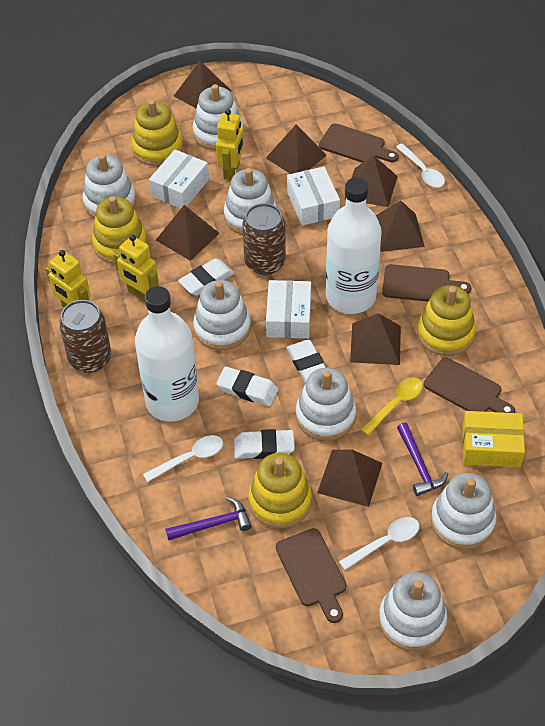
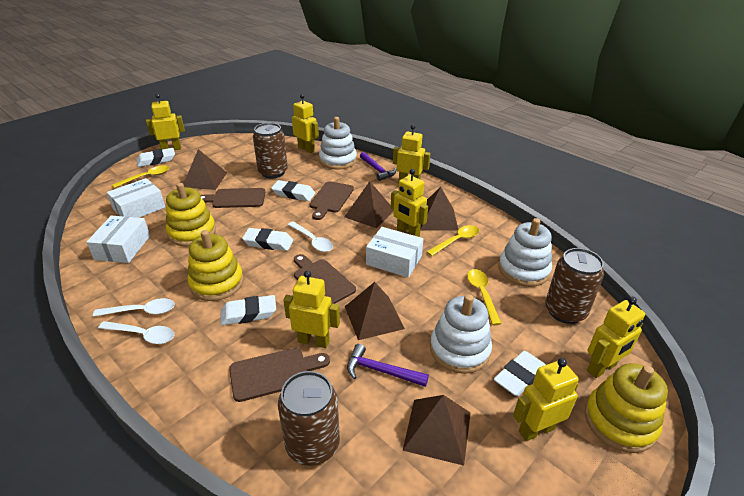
brown can: [59,300,111,373] [242,203,286,275] = 2 -> [253,123,288,179] [278,371,340,466] [545,248,604,324] = 3
brown pyramid: [156,205,220,261] [174,61,231,109] [266,124,327,174] [317,449,382,507] [345,155,398,207] [350,313,401,365] [376,200,425,252] = 7 -> [184,149,227,190] [344,182,394,228] [345,282,405,340] [403,395,471,466] [420,187,459,231] = 5
white bottle: [135,286,199,422] [326,178,382,314] = 2 -> none = 0
white eraser: [178,259,234,296] [217,367,278,406] [234,429,295,459] [287,340,326,383] = 4 -> [136,148,175,167] [220,295,276,325] [242,228,293,251] [271,180,315,201] [494,351,546,396] = 5
white stacking toy: [82,154,136,218] [193,84,243,150] [193,280,251,350] [224,168,277,235] [296,368,356,441] [379,572,447,651] [431,473,496,549] = 7 -> [319,117,357,170] [430,294,492,374] [499,218,552,287] = 3
yellow box: [462,411,525,468] = 1 -> none = 0
yellow robot: [46,250,91,307] [113,234,159,301] [216,109,244,180] = 3 -> [146,94,185,150] [283,270,340,348] [292,94,319,153] [391,169,428,237] [393,125,431,181] [513,358,579,441] [587,297,645,378] = 7
yellow spoon: [361,377,423,436] = 1 -> [112,165,169,188] [427,225,479,256] [467,269,502,325] = 3
yellow stacking toy: [92,196,147,264] [131,100,183,166] [248,453,312,528] [417,285,476,356] = 4 -> [166,183,216,246] [188,230,244,301] [585,363,668,453] = 3

